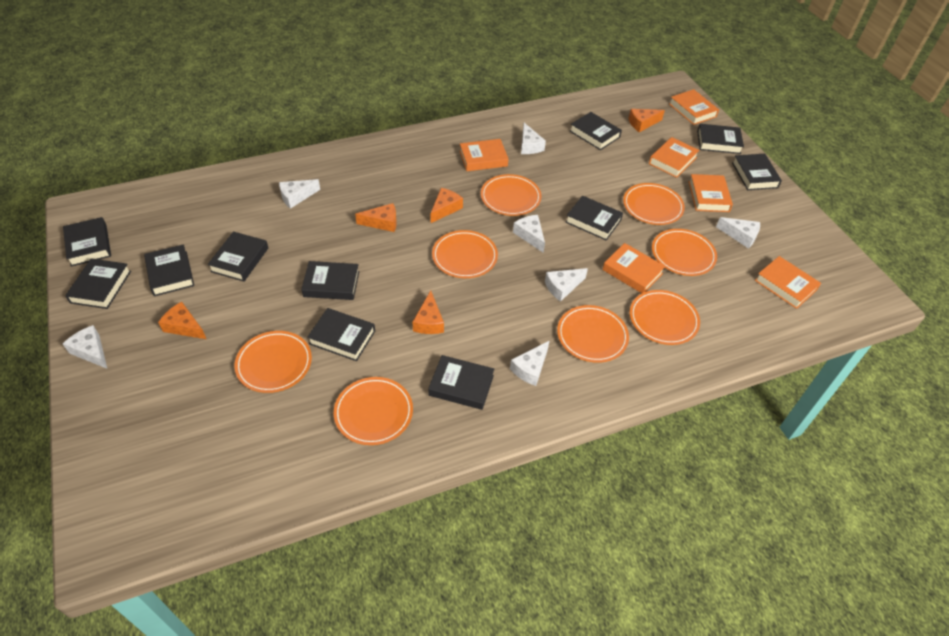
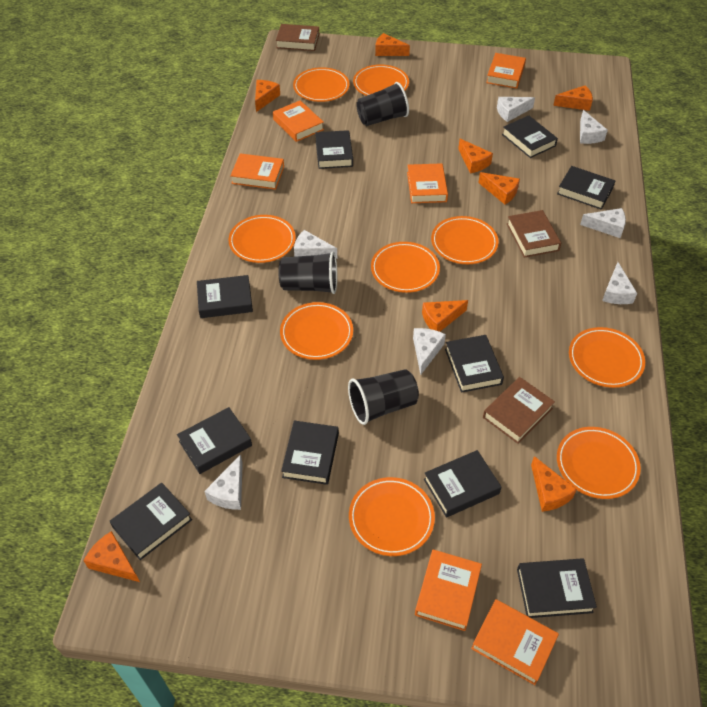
black book: [63,217,111,267] [65,259,131,309] [144,244,194,296] [208,231,268,282] [301,261,359,300] [307,308,375,361] [428,355,494,410] [565,196,623,241] [570,112,622,150] [697,124,744,154] [732,154,782,190] = 11 -> [109,483,192,560] [177,407,252,474] [197,275,253,318] [281,420,339,485] [315,130,353,169] [424,450,502,517] [445,335,504,393] [502,115,558,158] [517,558,597,618] [557,166,615,210] = 10
black cup: none = 0 -> [279,251,337,294] [348,369,419,425] [356,82,409,126] = 3
brown book: none = 0 -> [276,24,319,51] [483,377,555,444] [507,210,561,258] = 3
orange cheese: [158,302,206,339] [355,203,397,232] [413,291,444,334] [430,188,463,223] [628,109,665,132] = 5 -> [83,531,140,582] [255,80,280,112] [375,33,410,56] [422,300,468,332] [458,139,493,173] [478,172,520,204] [531,456,577,512] [553,85,593,111] = 8
orange plate: [234,331,312,393] [334,377,413,445] [432,230,498,278] [481,174,542,216] [557,305,629,363] [623,183,685,225] [630,290,700,345] [652,229,717,276] = 8 -> [228,215,296,263] [280,302,353,360] [293,67,350,102] [349,477,435,556] [353,64,409,96] [371,242,440,293] [431,216,499,264] [557,427,641,499] [569,327,645,388] = 9

